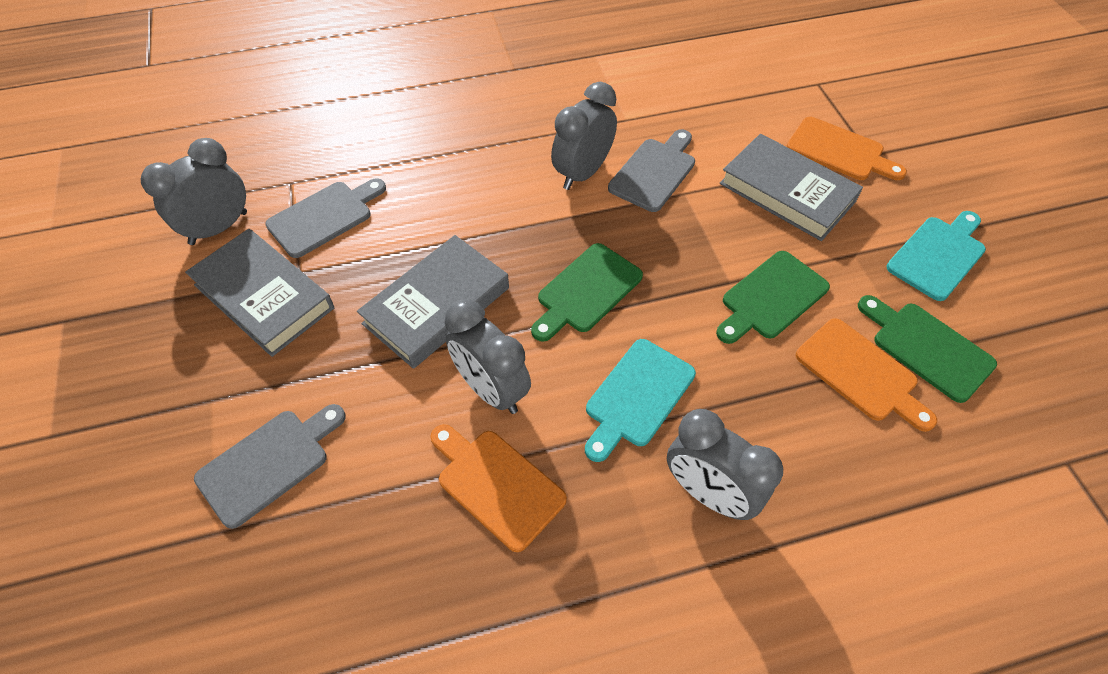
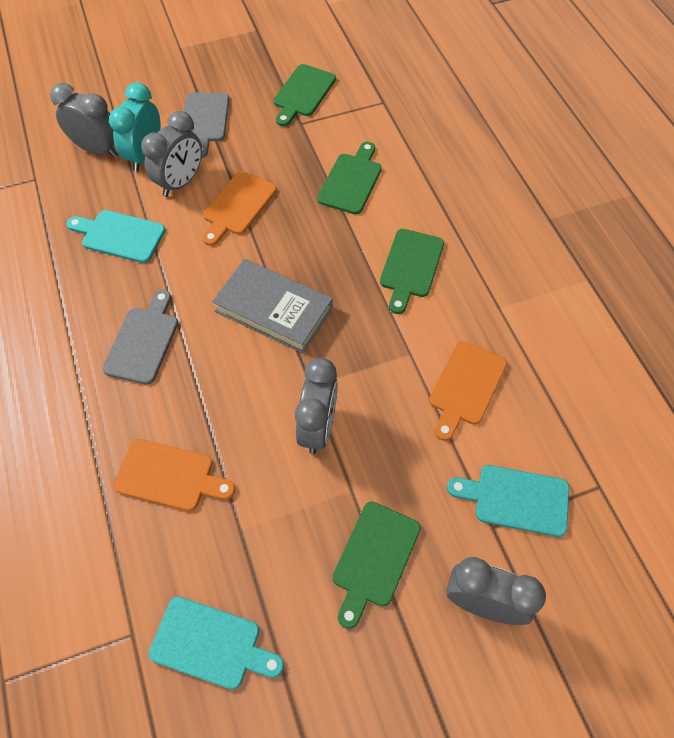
green cutting board: [531,243,643,342] [716,251,830,344] [858,295,997,403] = 3 -> [274,64,336,126] [317,142,382,214] [333,502,421,629] [380,229,444,314] = 4
grey book: [185,229,334,357] [357,235,509,369] [720,134,863,241] = 3 -> [212,259,333,353] = 1
grey cutting board: [194,404,346,529] [265,178,386,258] [608,129,695,212] = 3 -> [102,290,178,385] [184,92,229,158] = 2
turquoise clock: none = 0 -> [109,83,161,172] = 1
turquoise cutting board: [585,339,696,462] [887,211,986,301] = 2 -> [67,210,165,263] [149,596,284,690] [447,465,569,537] = 3

